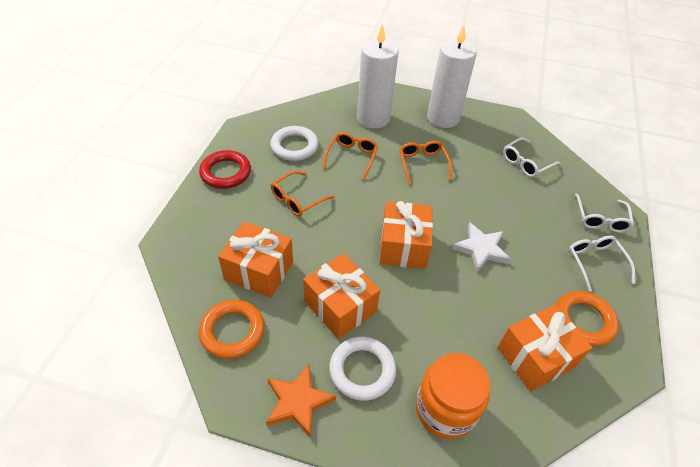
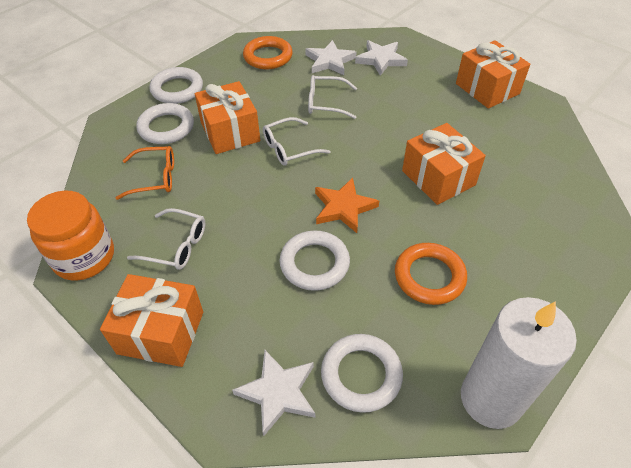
orange glasses: [271,171,335,216] [323,132,378,180] [400,141,452,185] = 3 -> [116,146,174,200] = 1
red ring: [199,150,251,189] = 1 -> none = 0
white candle: [357,24,399,129] [427,26,477,128] = 2 -> [461,297,577,429] = 1
white ring: [270,126,319,161] [329,337,396,401] = 2 -> [136,103,194,144] [149,67,203,104] [279,230,350,291] [321,334,403,413] = 4
white star: [452,222,511,272] = 1 -> [232,350,315,436] [305,40,356,75] [355,40,408,76] = 3

